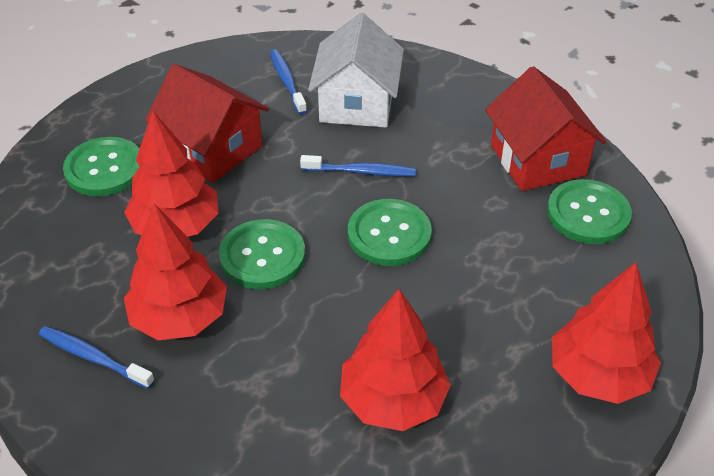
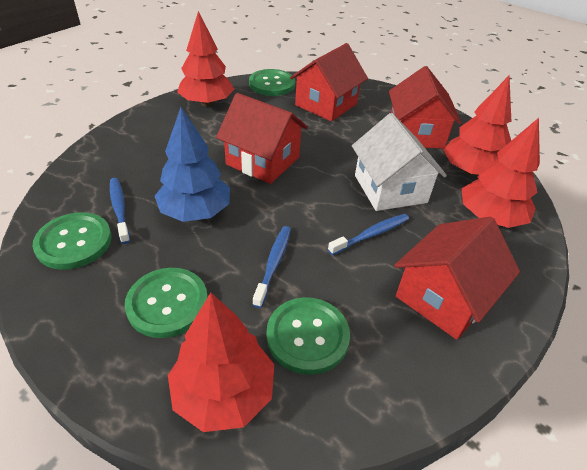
blue tree: none = 0 -> [155,107,230,222] = 1
red house: [145,64,269,183] [485,66,607,191] = 2 -> [216,93,308,184] [290,43,368,121] [389,66,462,149] [394,217,520,340] = 4

